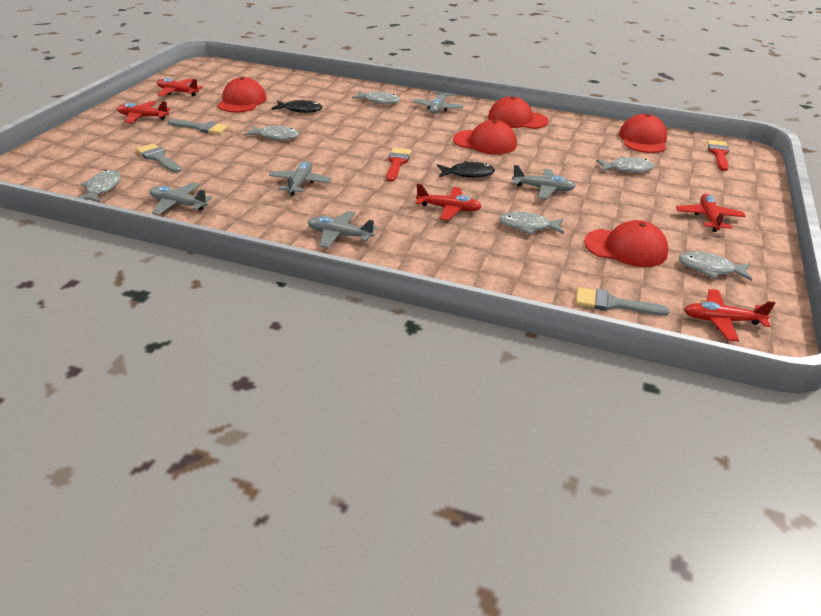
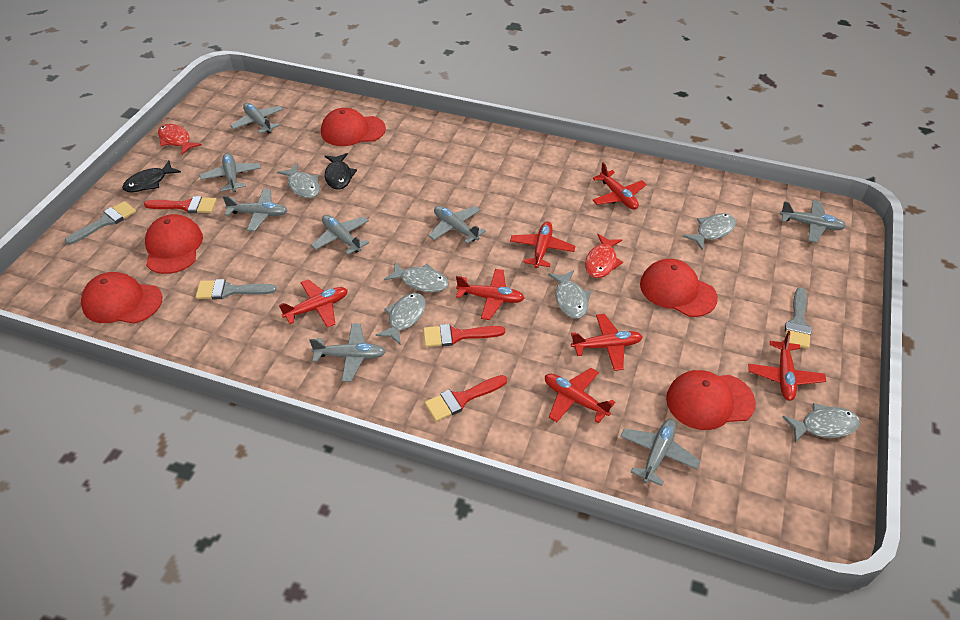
grey plane: [150,182,212,215] [269,161,332,196] [308,211,376,248] [413,82,464,114] [512,165,576,199] = 5 -> [200,153,261,192] [222,189,288,231] [230,103,284,134] [309,324,386,382] [311,215,369,255] [429,206,486,244] [620,419,700,486] [780,200,846,243] = 8
red brush: [386,148,411,182] [707,140,730,171] = 2 -> [144,196,216,213] [423,324,505,347] [425,375,507,421] = 3
red fish: none = 0 -> [158,124,202,155] [585,234,623,278] = 2
red plane: [117,101,171,123] [157,78,203,96] [416,184,482,220] [676,194,746,232] [684,289,775,341] = 5 -> [279,279,348,328] [456,269,524,320] [510,222,575,268] [545,368,615,423] [571,314,643,371] [593,163,647,209] [748,331,826,401] = 7

